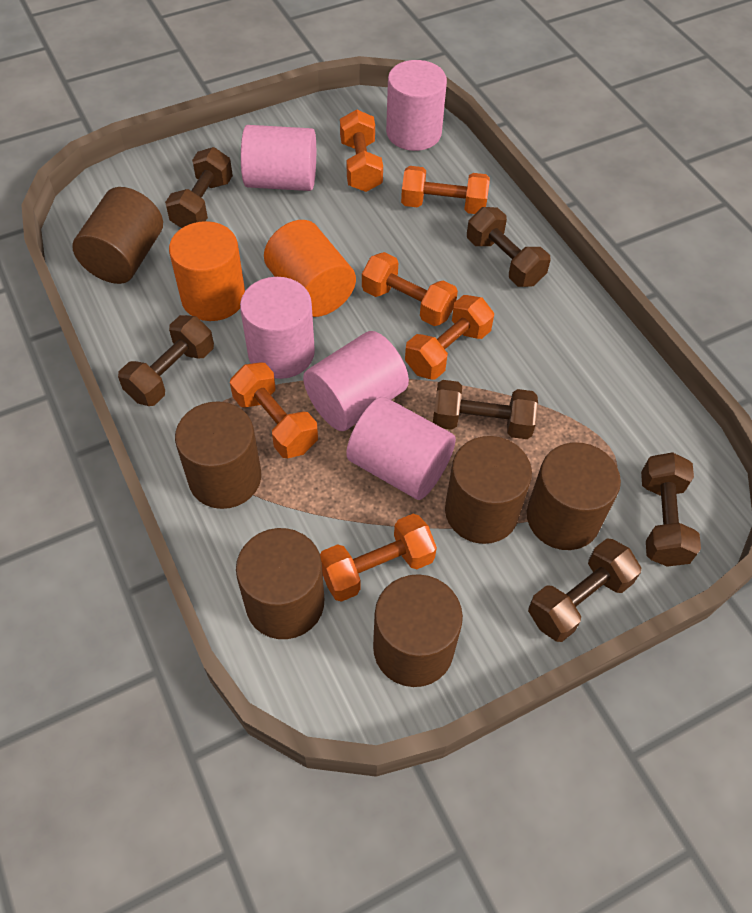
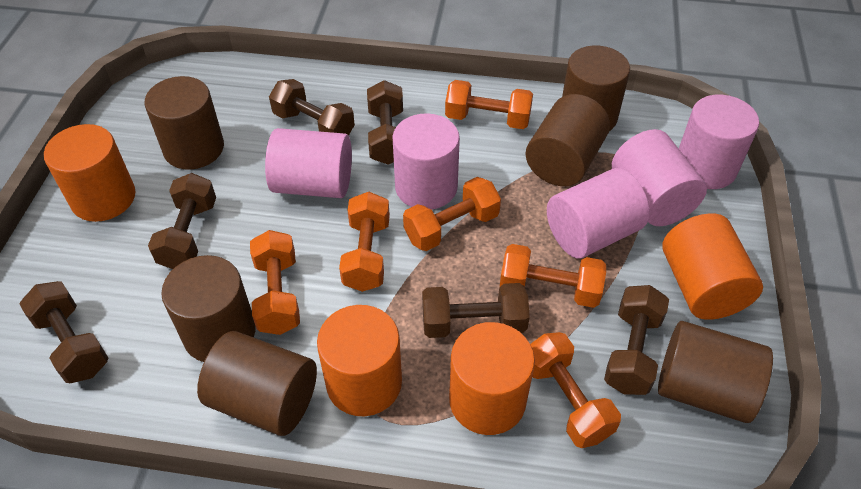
orange cylinder: [169,221,245,321] [264,220,356,317] = 2 -> [44,124,135,222] [317,305,402,416] [449,322,535,435] [662,213,763,320] = 4

